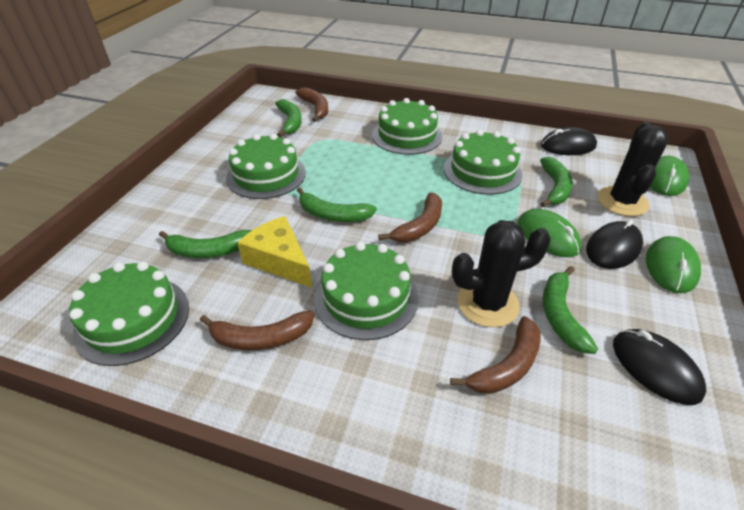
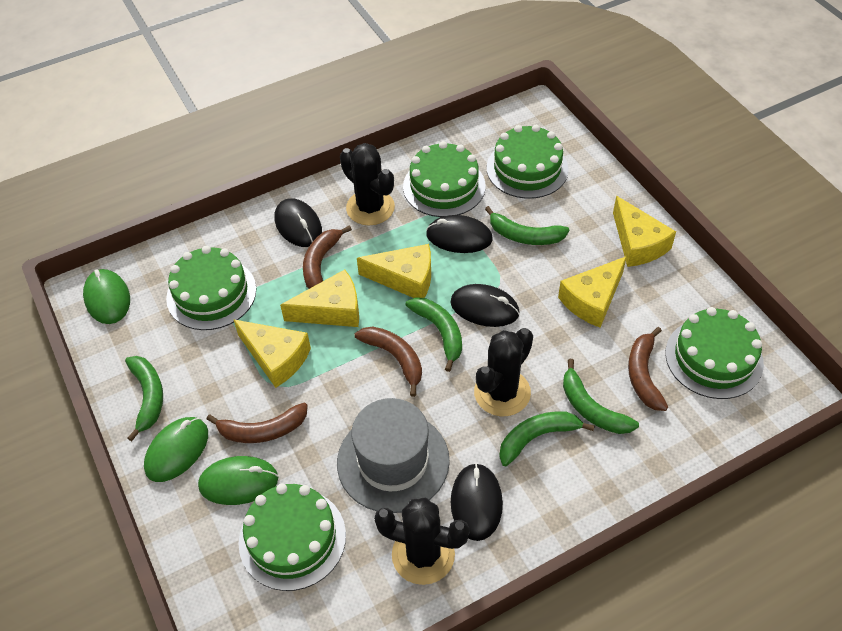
black cactus: [452,220,551,327] [597,122,669,216] = 2 -> [340,143,395,226] [374,497,470,585] [474,328,533,416] = 3
black mouse: [541,127,597,155] [586,220,643,269] [613,329,706,405] = 3 -> [275,198,322,247] [426,215,493,253] [450,284,520,327] [451,463,503,541] = 4
grey hat: none = 0 -> [337,398,450,513] = 1
yellow cheese: [237,216,312,288] = 1 -> [234,320,311,388] [280,270,359,327] [357,244,431,298] [558,256,627,328] [613,196,676,267] = 5

